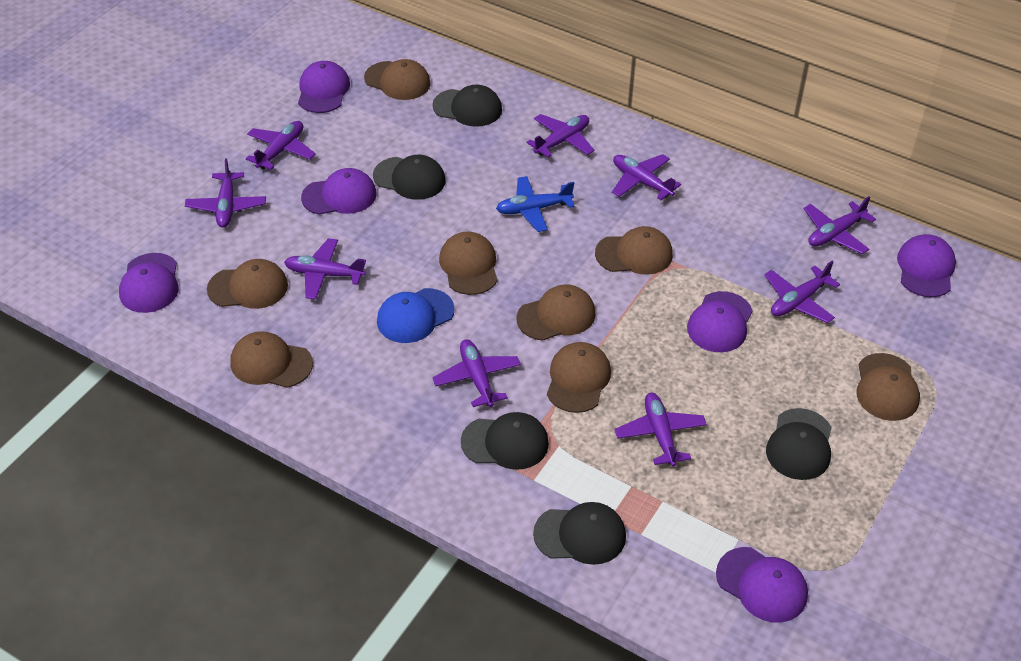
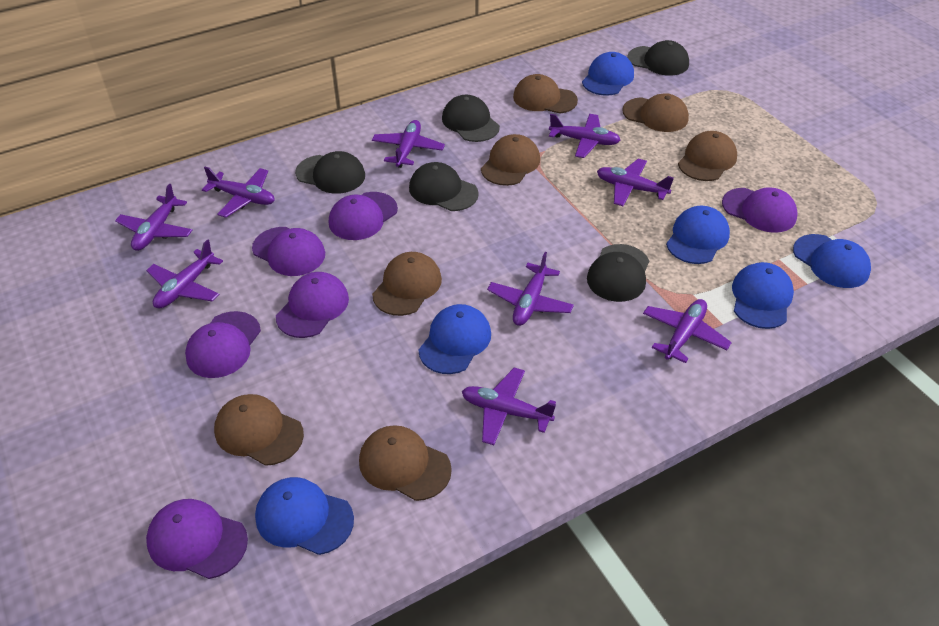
blue cap: [377,288,455,343] = 1 -> [255,477,354,555] [418,304,491,374] [582,52,634,96] [666,206,730,264] [732,262,794,329] [793,234,871,288] = 6
blue plane: [496,176,575,232] = 1 -> none = 0
brown cap: [207,259,288,309] [231,331,313,388] [364,59,431,100] [439,232,498,295] [517,284,596,341] [547,342,611,413] [595,226,673,275] [856,353,920,421] = 8 -> [214,394,304,466] [359,425,452,501] [372,252,442,316] [481,134,540,186] [513,74,578,113] [622,93,689,132] [678,131,737,181] = 7

